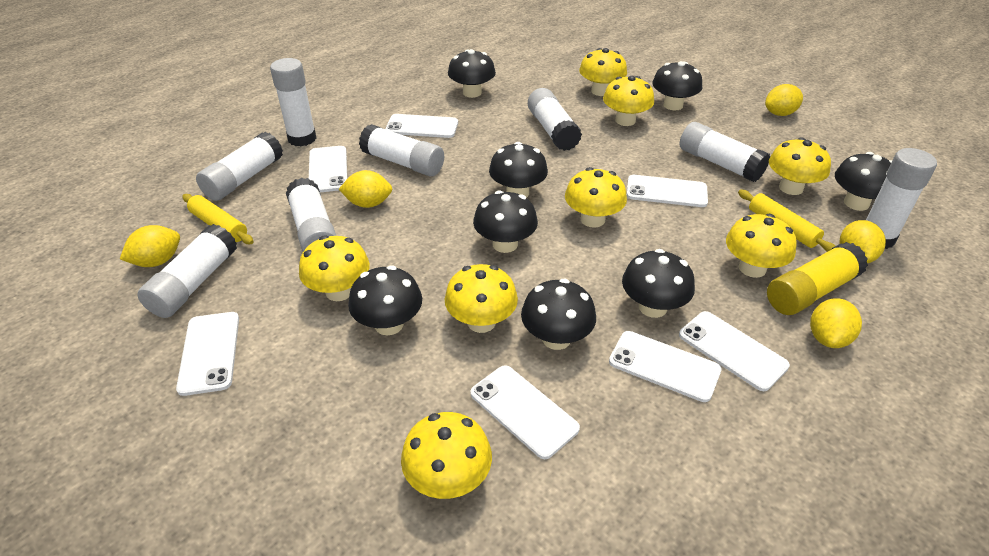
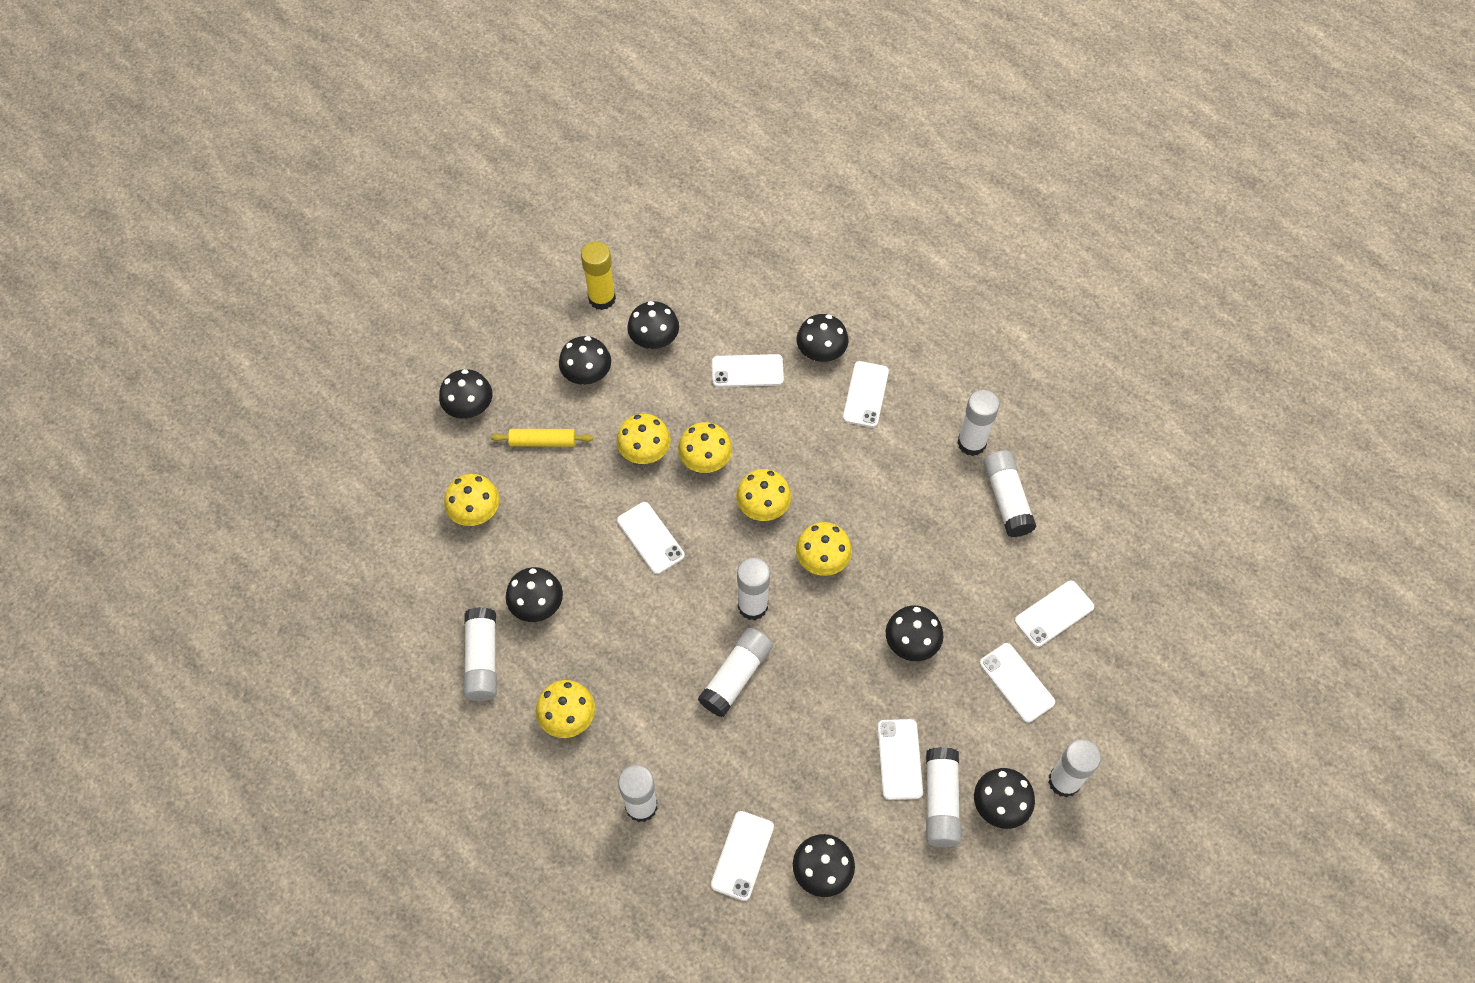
yellow lemon: [120,225,180,267] [339,170,392,208] [765,84,803,116] [810,298,862,348] [839,220,886,263] = 5 -> none = 0
yellow mushroom: [299,235,370,301] [401,412,492,499] [445,264,518,333] [565,167,627,228] [579,48,627,96] [603,76,654,126] [726,214,797,278] [769,137,831,195] = 8 -> [444,474,500,526] [536,680,595,738] [617,414,671,464] [678,422,732,473] [736,469,791,521] [796,522,852,576] = 6
yellow rolling pin: [182,194,254,244] [738,190,835,252] = 2 -> [491,429,593,447] = 1

